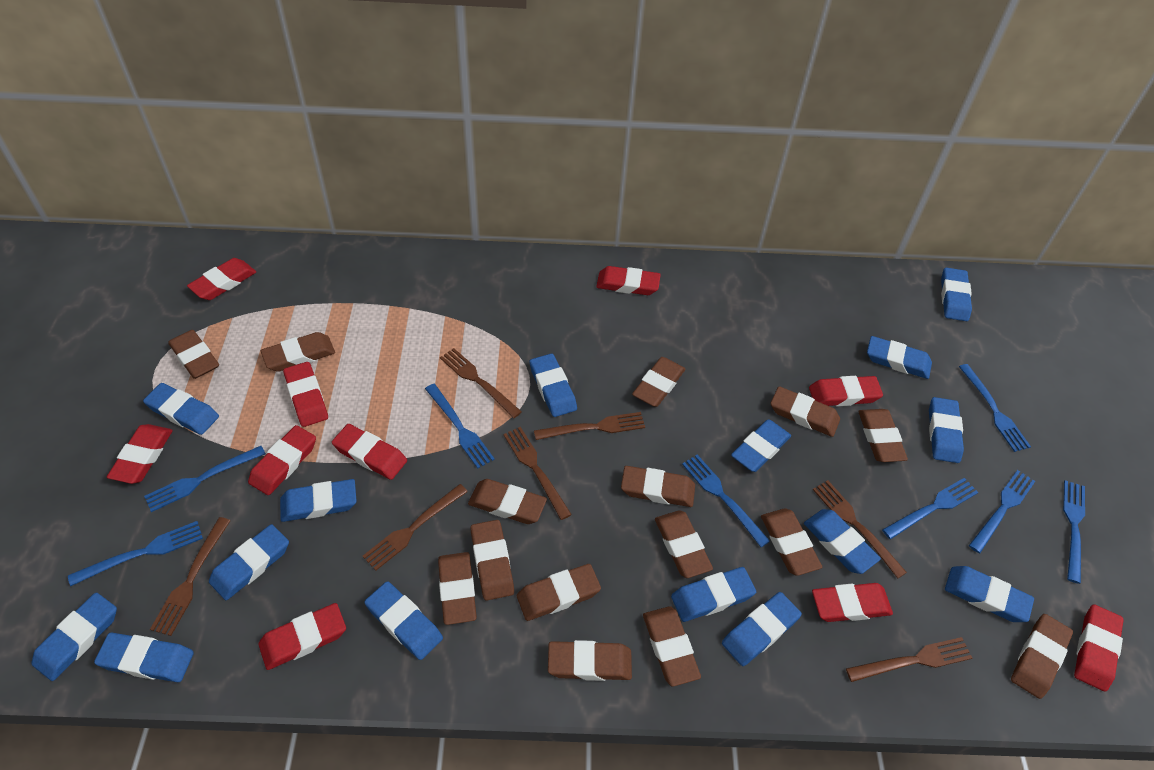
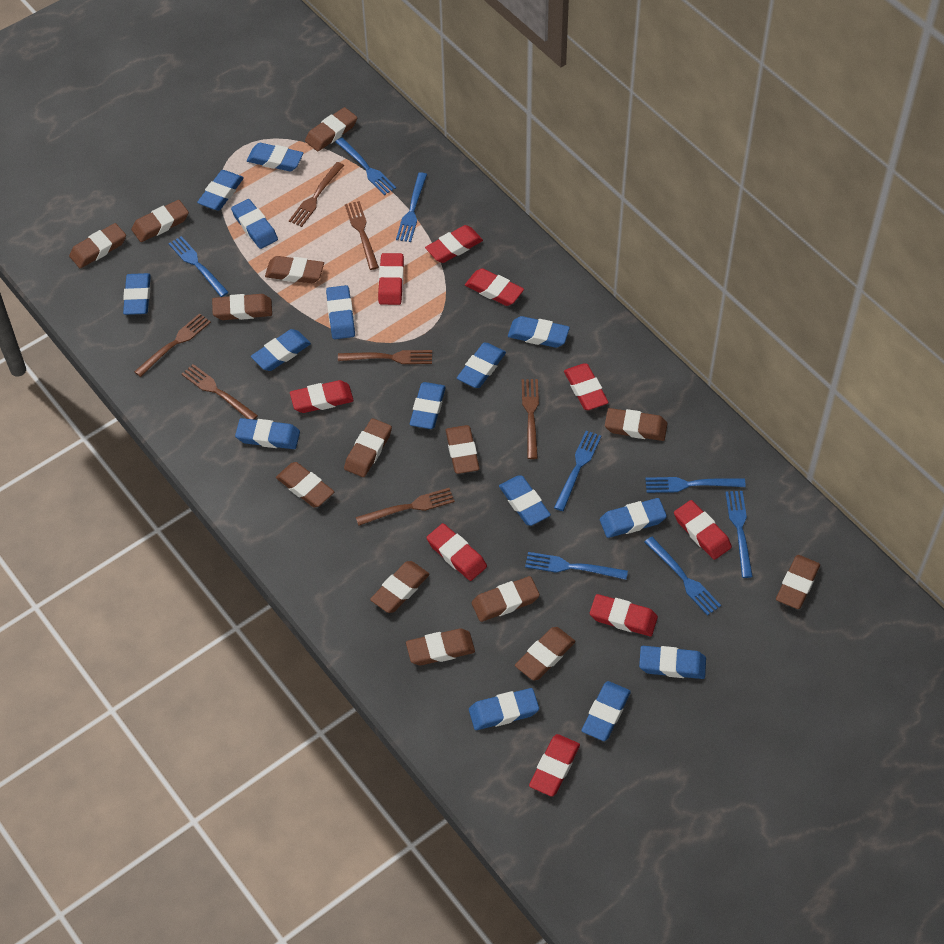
brown eraser: [168,330,219,379] [261,332,335,372] [438,552,477,625] [468,479,547,524] [470,520,514,601] [517,564,601,621] [548,640,632,681] [621,466,695,507] [632,357,685,407] [643,606,701,687] [655,510,713,578] [761,508,822,576] [771,386,840,437] [858,409,908,462] [1011,614,1073,699] = 15 -> [69,223,126,268] [131,200,189,242] [212,294,272,320] [265,256,324,283] [276,462,334,507] [305,107,357,151] [344,418,392,477] [370,561,430,613] [406,629,475,665] [446,425,480,474] [472,576,540,622] [515,627,575,681] [605,408,667,441] [776,555,820,609] = 14
red eraser: [107,424,173,484] [187,258,256,300] [248,425,316,495] [258,603,346,670] [283,362,328,427] [332,424,407,480] [596,266,661,295] [809,376,883,406] [812,583,893,622] [1074,604,1123,692] = 10 -> [290,380,354,413] [378,253,404,305] [425,225,483,263] [426,523,487,581] [465,268,524,306] [529,734,580,797] [564,363,609,410] [590,594,658,636] [674,500,732,560] = 9

